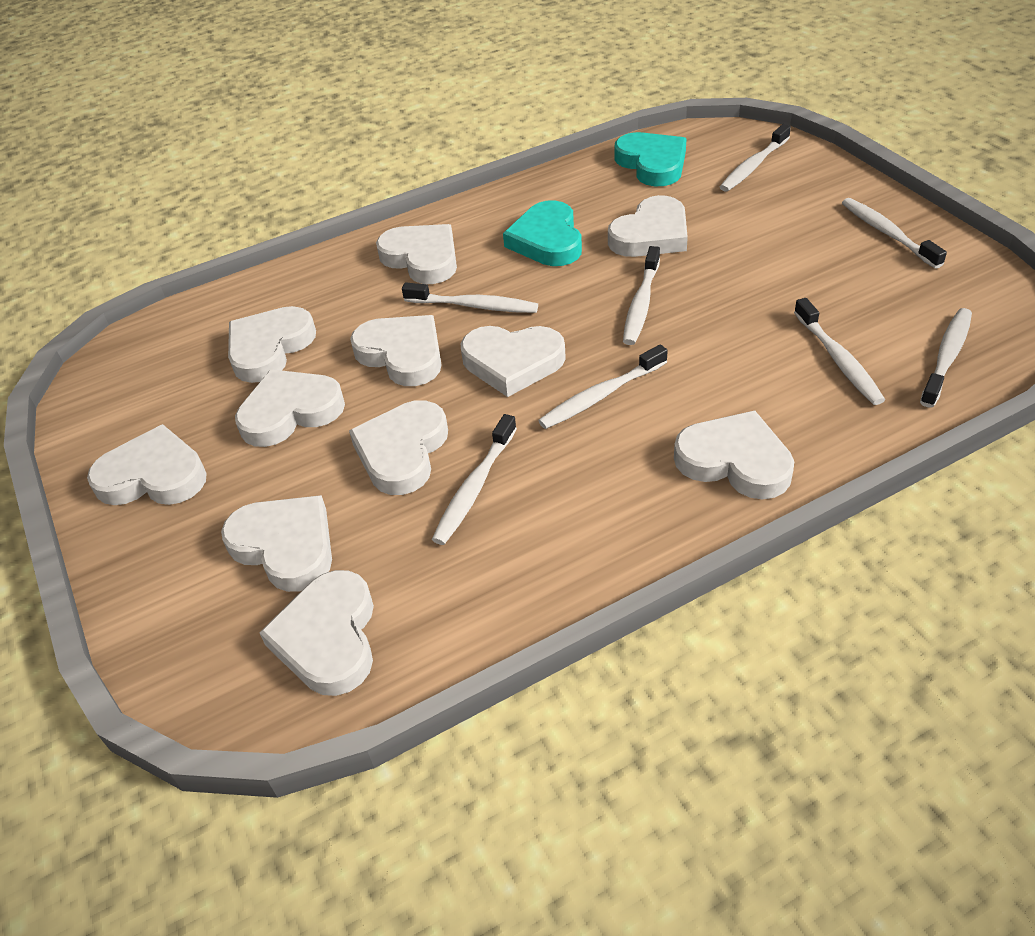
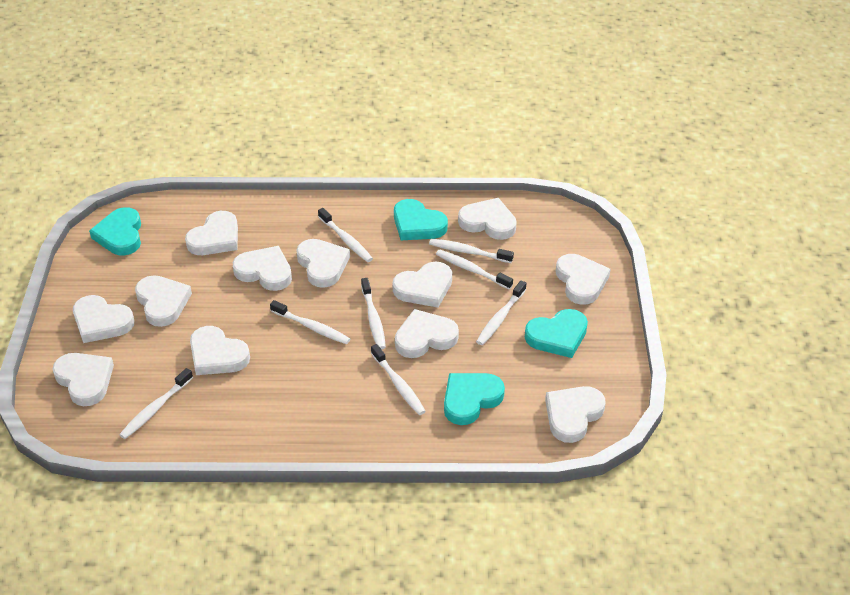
turquoise heart: [503,200,582,266] [615,132,687,186] = 2 -> [89,207,141,256] [394,199,448,240] [444,373,505,425] [525,309,588,358] = 4
white heart: [87,424,207,505] [221,495,332,592] [228,306,316,383] [235,369,345,447] [260,570,374,696] [349,400,448,495] [350,315,442,386] [376,224,457,284] [460,326,566,397] [608,195,688,257] [674,410,794,499] = 11 -> [52,353,114,406] [73,295,134,343] [135,275,192,327] [185,211,238,255] [190,326,250,375] [233,246,292,291] [296,239,350,288] [392,262,452,308] [395,309,459,358] [458,198,517,240] [545,386,606,443] [556,254,610,305] = 12

